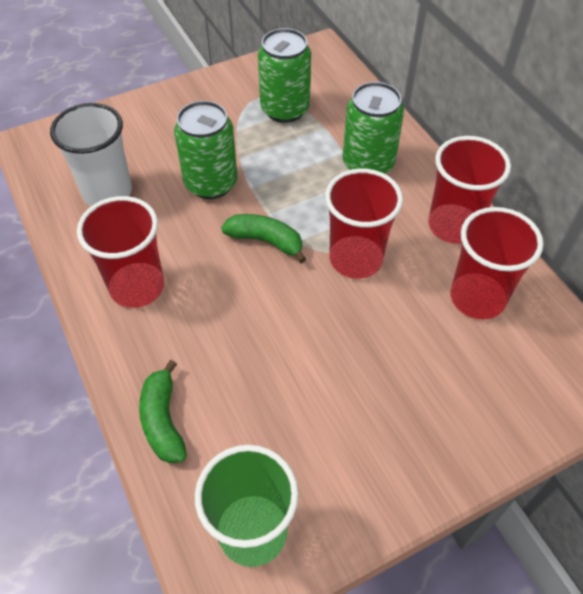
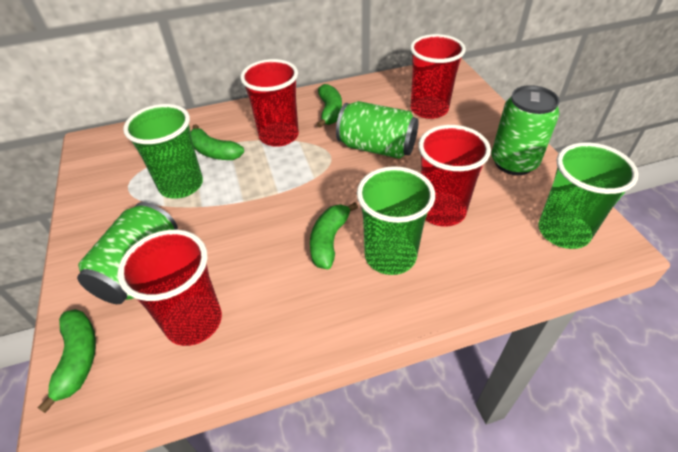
green banana: [139,360,187,464] [221,214,306,263] = 2 -> [38,309,96,413] [190,124,244,160] [310,202,358,269] [317,84,342,128] = 4
green cup: [195,445,299,567] = 1 -> [123,104,203,199] [357,166,435,275] [538,142,639,249] = 3
white cup: [50,103,132,206] = 1 -> none = 0

